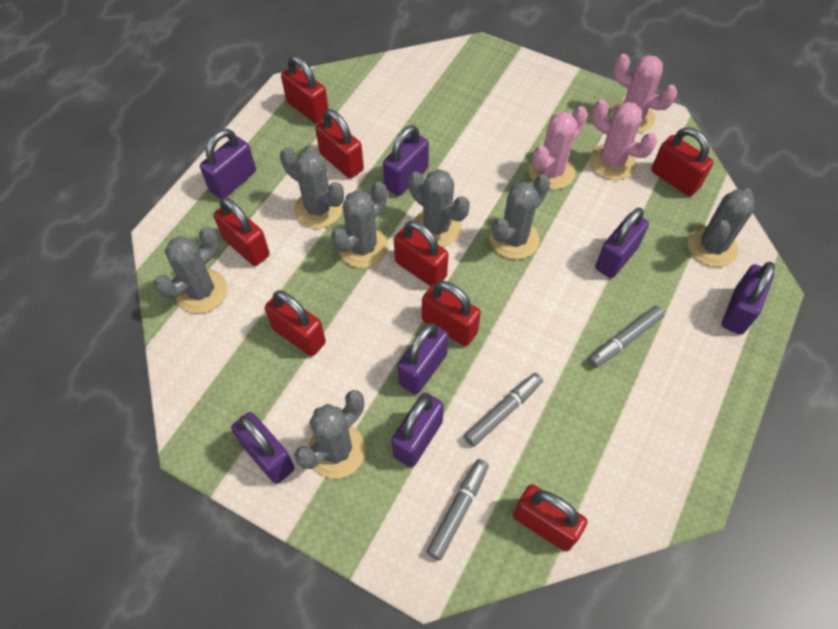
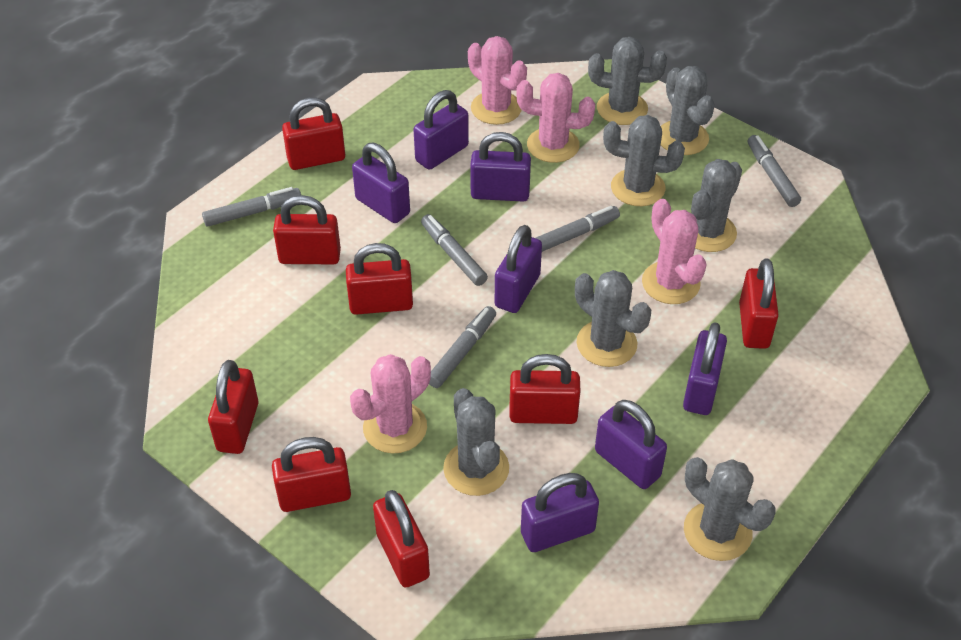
grey marker: [427,459,489,561] [464,373,543,447] [588,306,665,368] = 3 -> [202,187,301,227] [421,214,488,286] [429,306,496,388] [536,206,620,252] [748,135,801,207] = 5
pink cactus: [528,106,588,190] [589,99,657,180] [610,54,677,133] = 3 -> [350,354,431,454] [468,36,527,125] [516,73,595,163] [642,199,707,304] = 4

